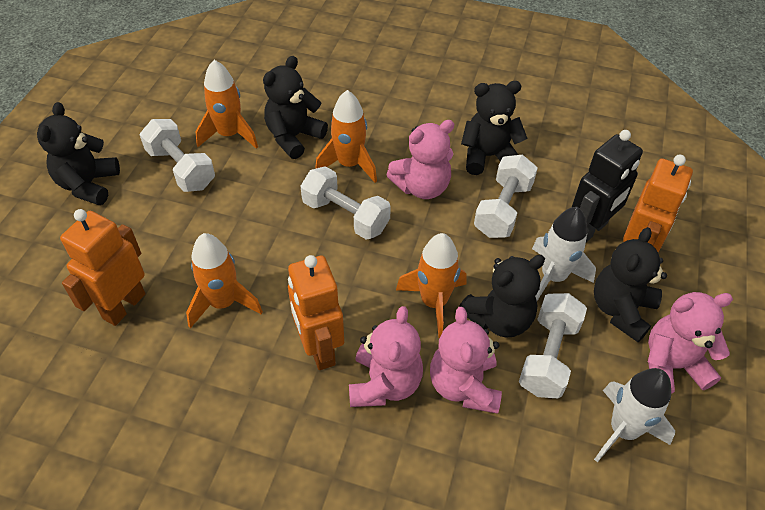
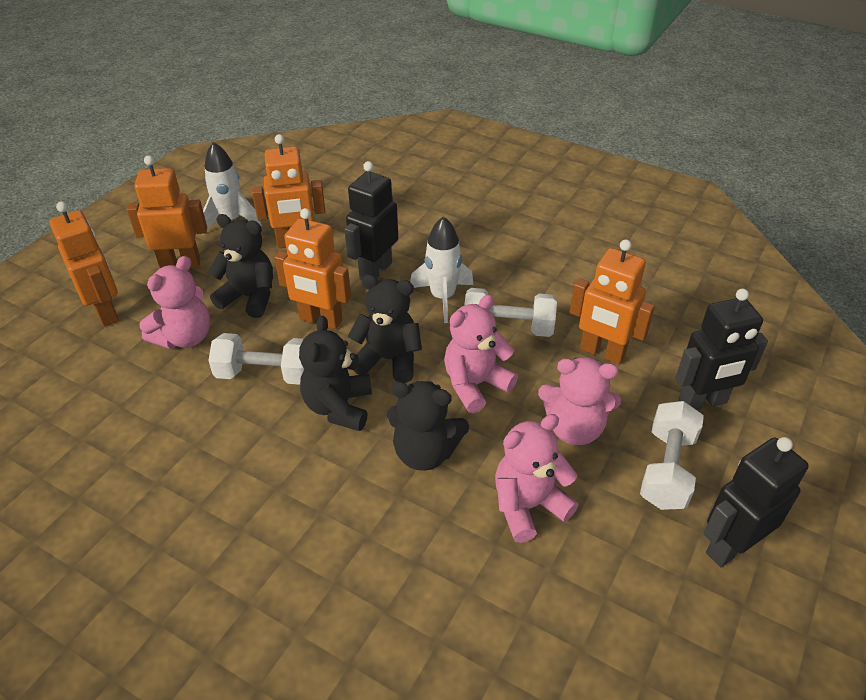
black robot: [572,130,643,242] = 1 -> [344,161,398,280] [675,289,768,410] [704,437,809,567] = 3
black teddy bear: [37,102,120,205] [263,56,328,159] [459,255,545,338] [461,81,528,175] [594,227,667,342] = 5 -> [208,214,273,318] [299,316,372,431] [348,274,422,383] [387,381,469,471] = 4
orange robot: [60,209,145,326] [288,255,344,370] [623,155,693,252] = 3 -> [49,201,119,327] [127,155,207,268] [252,134,326,248] [274,208,351,329] [570,239,655,364] = 5
orange rocket: [186,233,263,328] [195,60,258,149] [315,90,377,183] [396,233,467,338] = 4 -> none = 0
white dumbbell: [140,119,215,192] [301,166,391,239] [474,155,538,238] [519,293,587,398] = 4 -> [208,333,304,385] [464,288,557,337] [640,401,704,510] = 3

